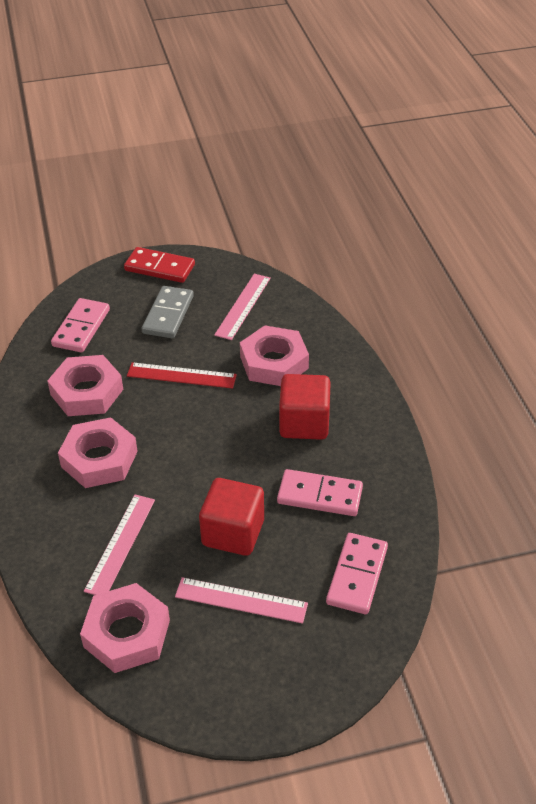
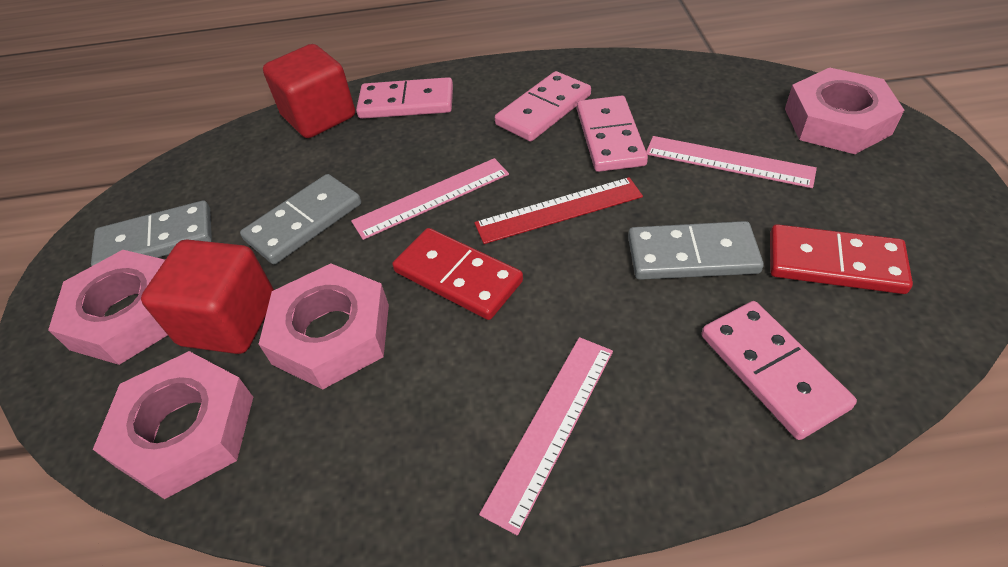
grey domino: [142,286,194,338] = 1 -> [91,201,212,266] [240,174,361,264] [628,221,764,280] = 3
pink domino: [51,298,110,352] [277,469,363,516] [326,533,388,614] = 3 -> [356,77,453,119] [495,71,591,142] [577,95,648,172] [701,301,857,440] = 4
red domino: [124,247,195,283] = 1 -> [392,228,523,320] [770,224,913,294] = 2

